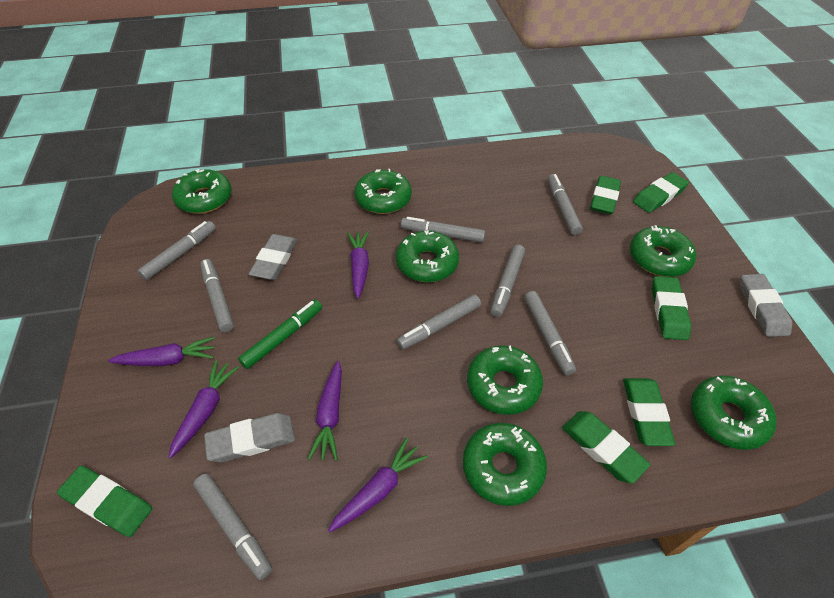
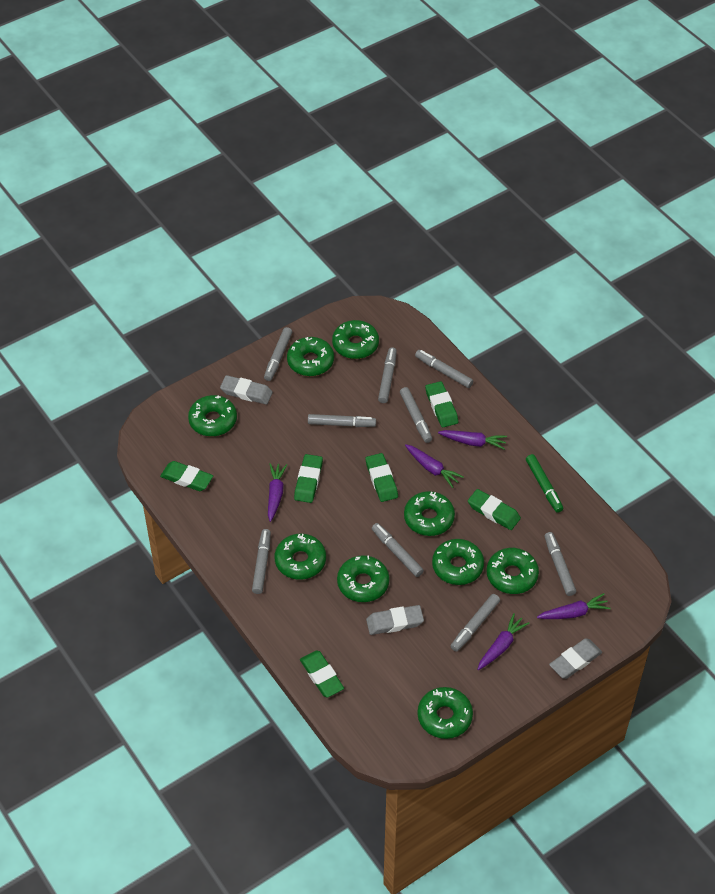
green donut: [172,169,232,214] [354,169,412,214] [396,230,459,282] [463,423,547,506] [467,345,543,415] [630,225,696,277] [691,376,777,450] = 7 -> [188,395,237,436] [274,533,326,580] [287,337,334,376] [332,320,379,359] [337,555,390,602] [404,491,455,536] [417,687,473,739] [432,539,484,585] [486,548,539,594] = 9
grey marker: [138,221,216,280] [193,474,272,580] [200,259,234,332] [397,294,481,350] [401,217,485,243] [491,245,525,317] [524,291,576,376] [548,174,583,235] = 8 -> [252,529,271,594] [264,327,292,381] [308,414,376,427] [372,523,424,577] [378,347,397,403] [400,387,432,443] [415,350,473,388] [451,594,500,652] [544,532,576,596] = 9

